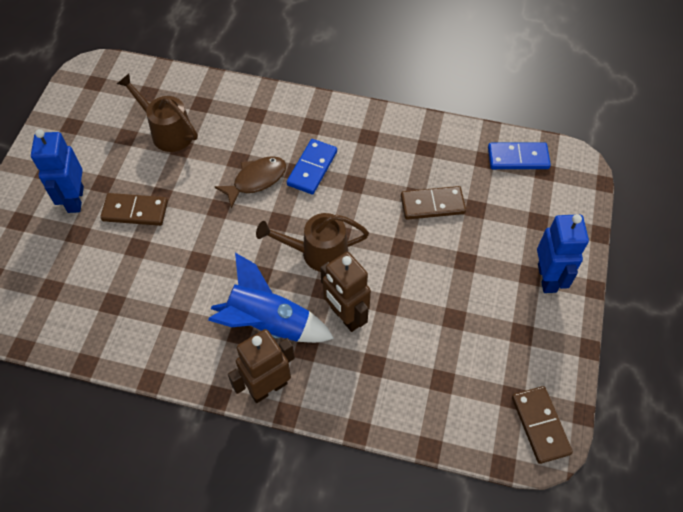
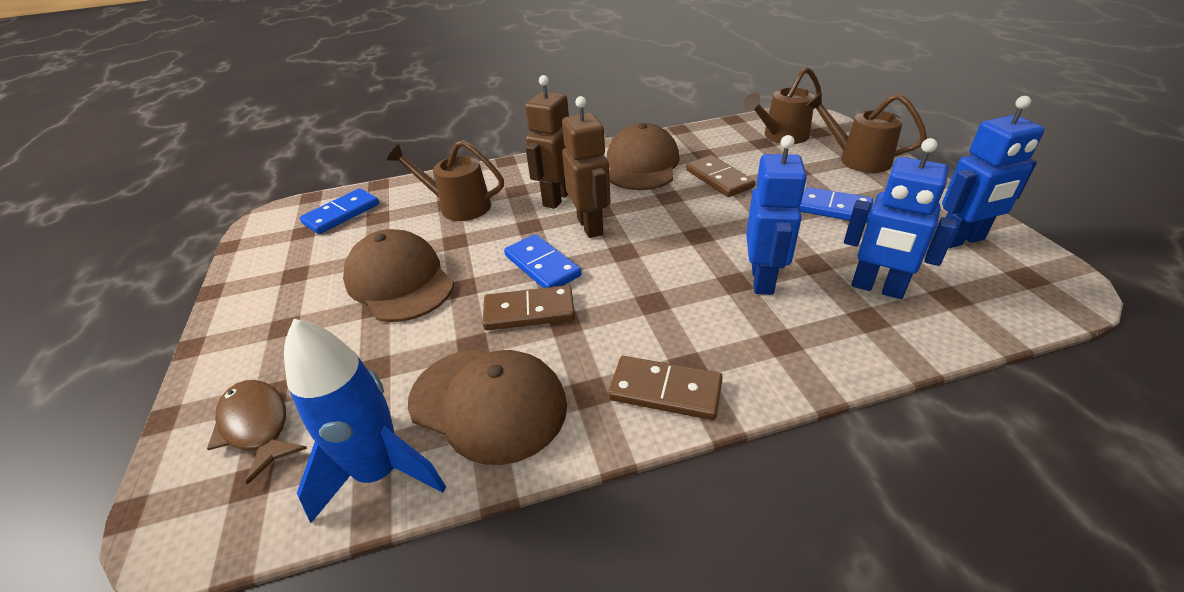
blue domino: [287,139,337,194] [488,142,551,169] = 2 -> [300,188,379,234] [504,234,582,288] [799,187,873,223] = 3
blue robot: [31,129,84,213] [537,214,589,293] = 2 -> [746,135,807,295] [844,138,958,299] [942,96,1045,248] = 3
brown cap: none = 0 -> [343,229,454,322] [408,350,567,465] [606,123,680,190] = 3
brown watering can: [117,74,198,152] [256,213,369,272] = 2 -> [387,140,504,221] [743,67,821,144] [806,92,927,173] = 3

